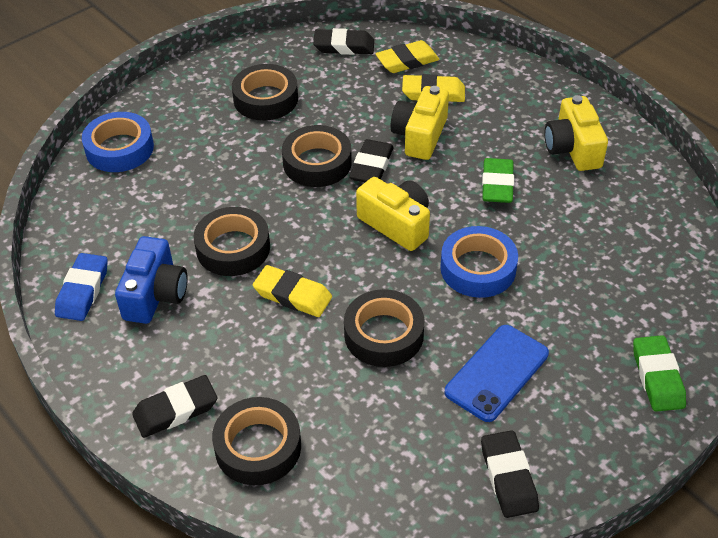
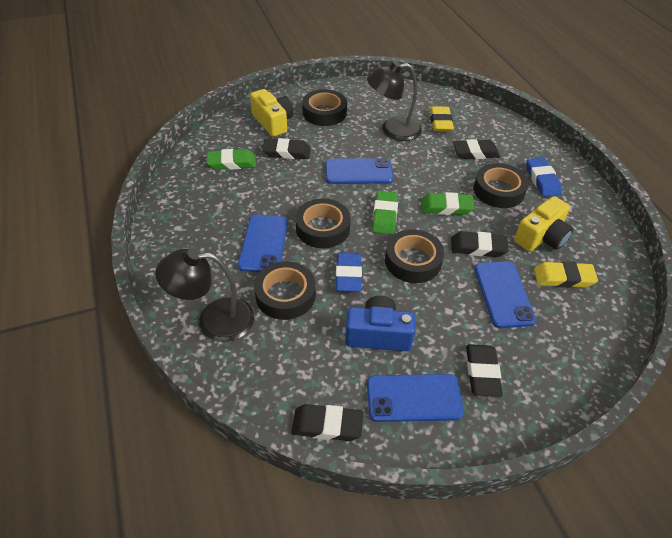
black eraser: [132,375,217,438] [313,28,374,55] [349,139,394,182] [481,430,539,518] = 4 -> [262,138,311,159] [291,404,363,441] [451,231,509,257] [453,139,500,159] [466,344,503,397] = 5
black lamp: none = 0 -> [155,249,254,342] [367,62,422,141] = 2
blue eraser: [55,253,108,321] = 1 -> [336,252,362,292] [526,157,562,197] = 2
blue phone: [445,325,549,422] = 1 -> [238,215,288,273] [326,158,393,184] [367,374,464,422] [474,261,536,328] = 4
blue tape: [82,112,154,172] [440,226,518,298] = 2 -> none = 0
green eraser: [482,158,514,203] [633,335,686,412] = 2 -> [207,149,256,170] [372,191,398,235] [421,192,474,215] = 3
yellow camera: [356,177,430,251] [391,86,449,160] [545,95,608,171] = 3 -> [250,89,293,137] [514,196,573,252] = 2
yellow eraser: [253,265,332,317] [375,40,439,73] [402,74,465,102] = 3 -> [430,106,454,132] [534,261,598,288] = 2

